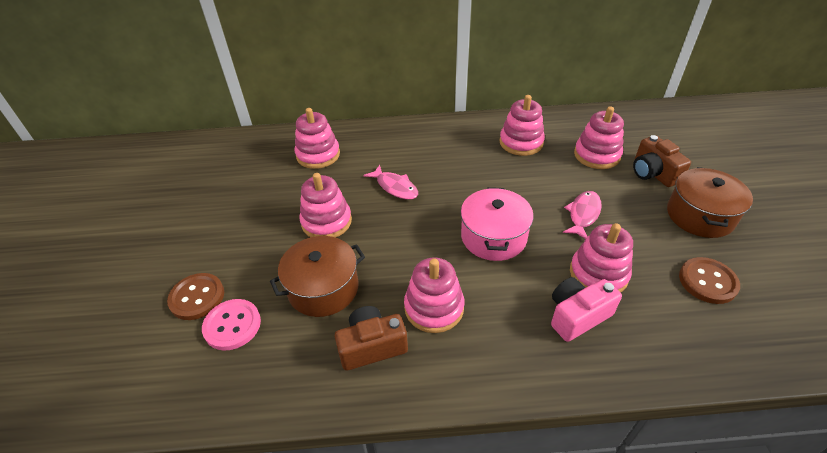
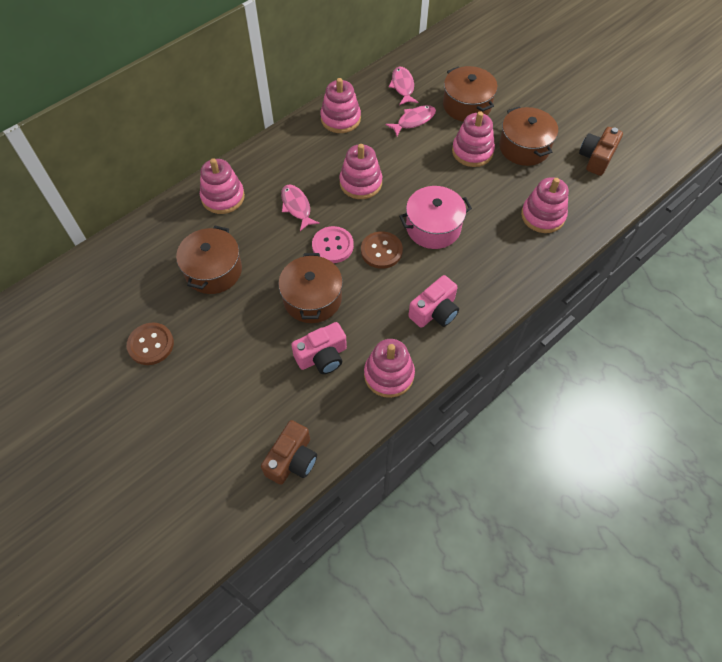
brown pot: [270,236,365,317] [667,167,753,238] = 2 -> [176,226,242,294] [278,253,343,323] [443,66,498,122] [499,107,558,166] = 4
pink camera: [551,277,622,342] = 1 -> [291,322,347,374] [408,275,459,328] = 2
pink fish: [363,165,418,200] [563,191,602,239] = 2 -> [281,185,320,231] [385,105,436,136] [389,66,418,105] = 3

